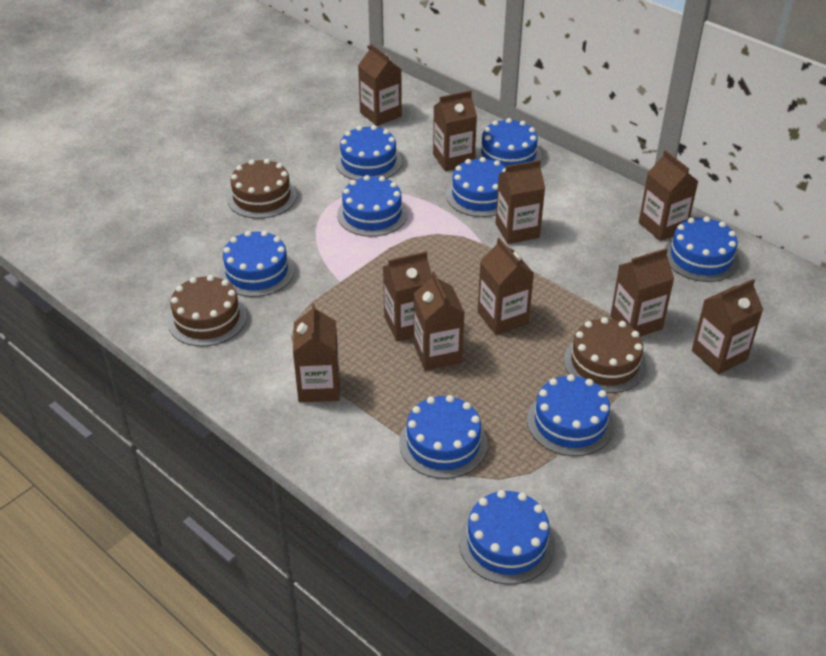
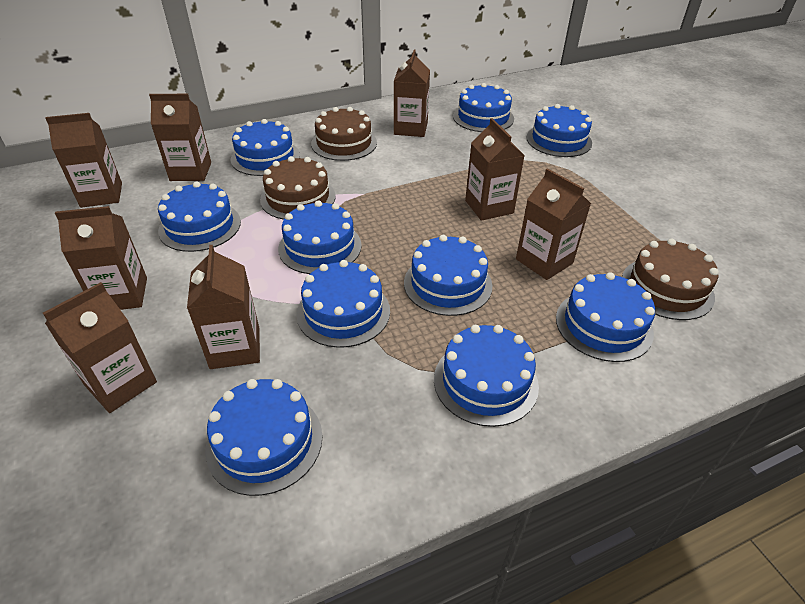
blue cake: [219,230,294,297] [335,125,402,180] [337,175,408,237] [399,395,487,479] [446,157,506,217] [459,490,555,585] [476,118,542,167] [527,374,614,456] [665,216,739,282] = 9 -> [158,182,241,252] [205,379,323,496] [231,119,300,176] [278,200,362,274] [296,260,390,348] [404,235,492,316] [434,325,539,427] [453,83,514,132] [526,104,592,157] [556,272,655,362] = 10
brown carton: [293,303,340,402] [358,44,402,126] [383,251,432,341] [414,272,465,371] [433,90,477,171] [478,238,534,335] [496,160,545,244] [610,248,674,336] [639,150,698,241] [692,279,764,374] = 10 -> [43,282,157,413] [46,113,122,208] [55,206,147,310] [149,94,211,181] [187,245,260,369] [394,50,430,137] [465,118,525,221] [516,168,591,280] = 8

